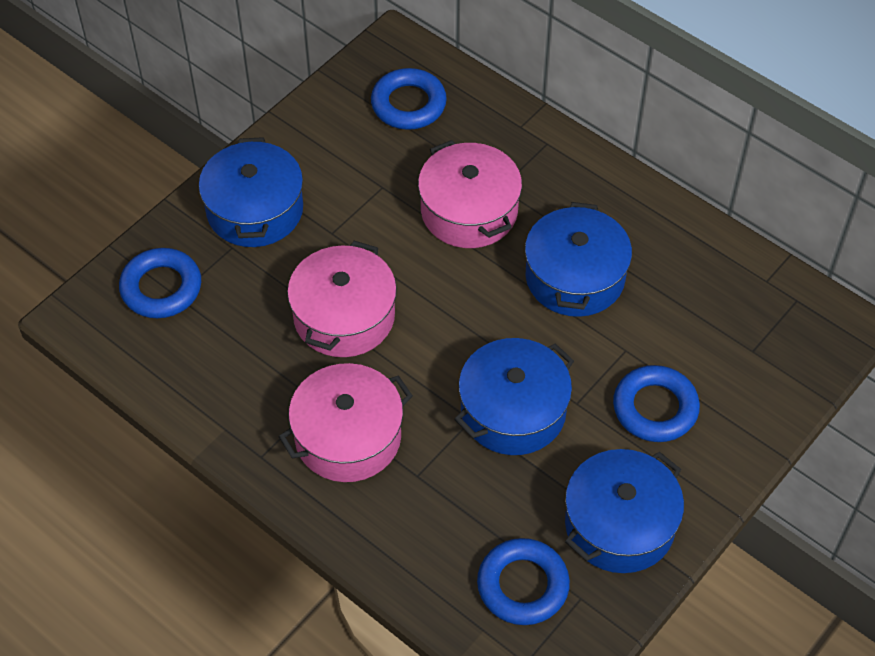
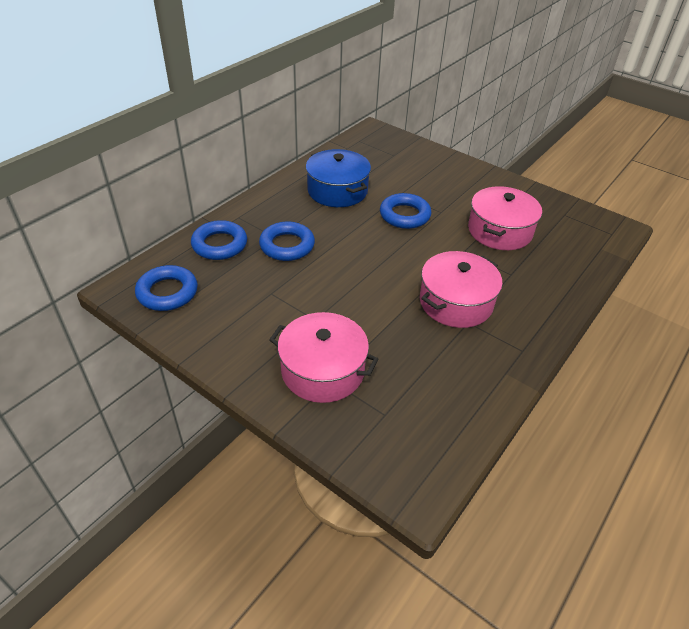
blue pot: [199,137,303,247] [454,338,574,455] [525,202,632,317] [565,449,684,573] = 4 -> [306,149,371,207] = 1

